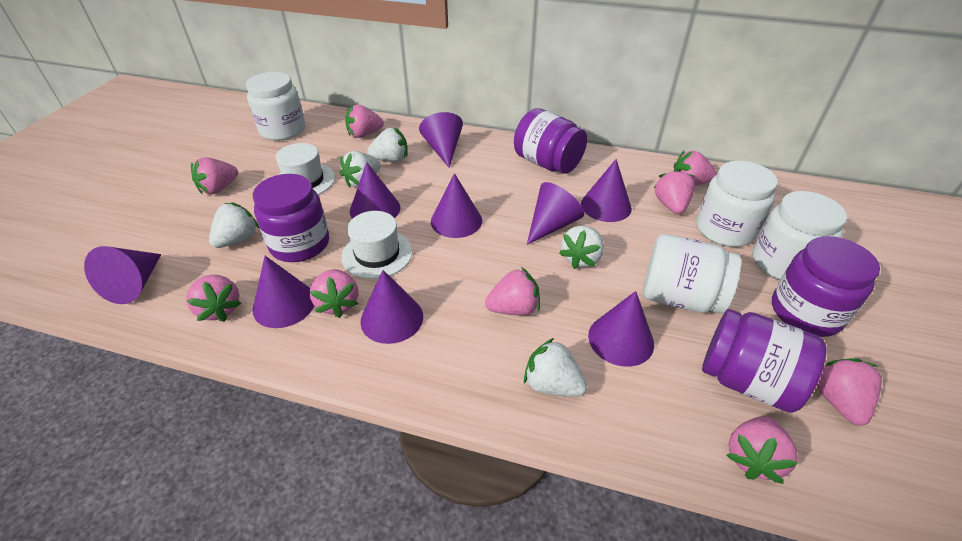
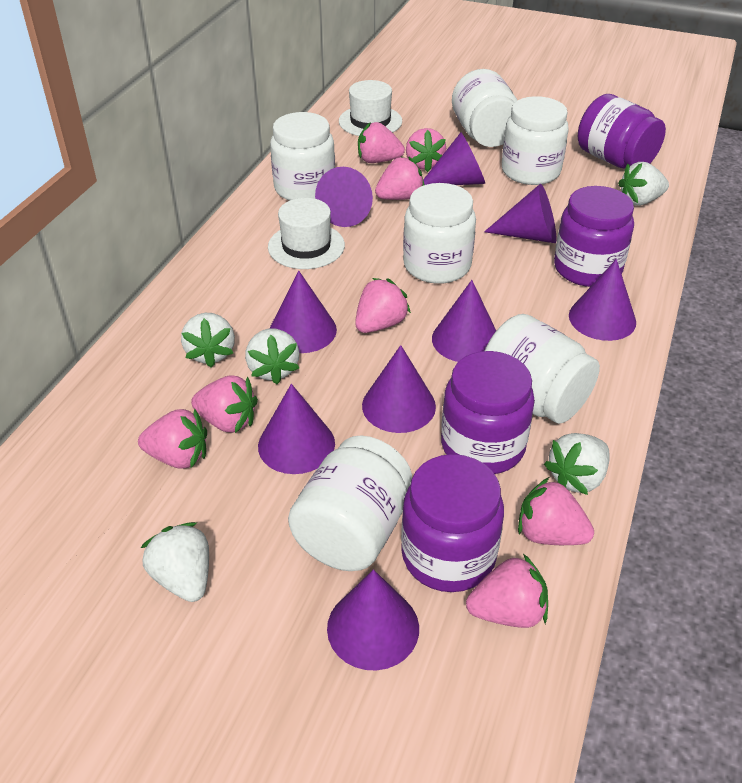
pink strawberry: [186,275,241,322] [191,157,238,195] [310,269,358,318] [345,105,384,138] [485,267,540,316] [654,169,695,214] [674,151,717,186] [727,416,798,484] [817,358,882,426] = 9 -> [138,409,207,469] [191,375,258,433] [355,278,411,333] [358,122,405,163] [375,156,425,200] [406,128,446,172] [466,554,548,628] [518,477,594,545] = 8
white jar: [246,72,305,141] [643,234,741,314] [696,161,778,247] [752,191,847,280] = 4 -> [270,112,335,201] [288,436,412,571] [403,183,476,284] [452,69,517,147] [485,314,600,424] [502,96,569,185] = 6

